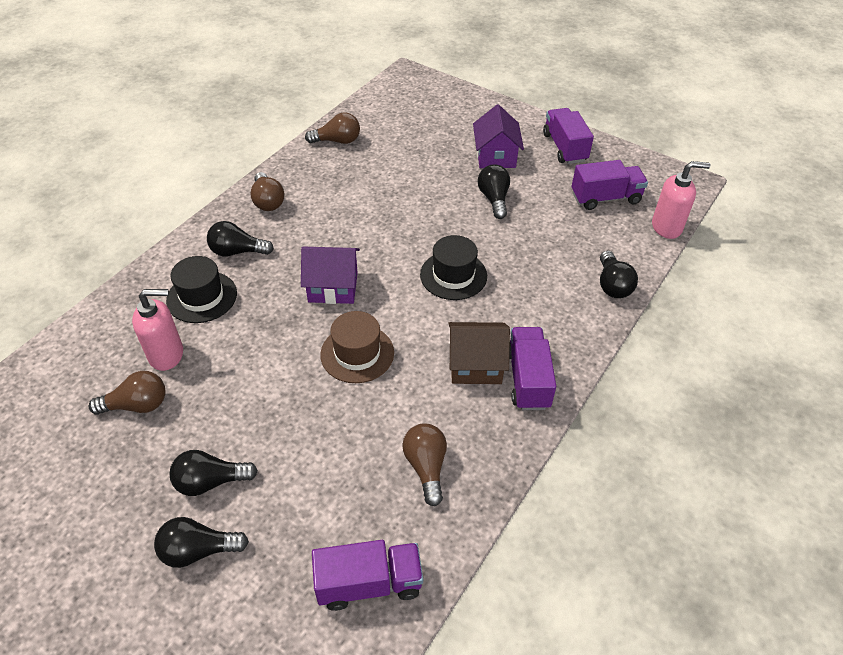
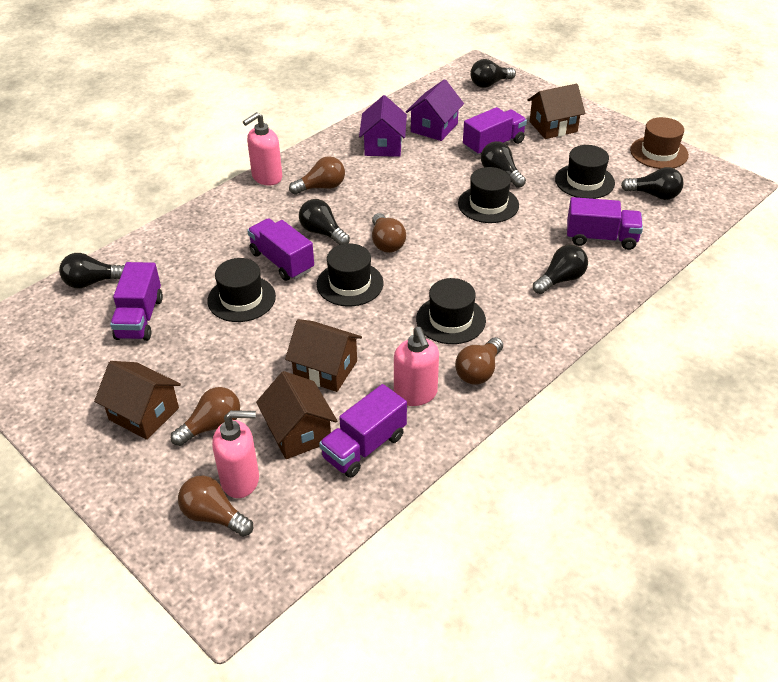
black hat: [166,256,237,323] [420,235,487,300] = 2 -> [207,258,276,322] [317,244,384,306] [416,278,486,344] [458,167,519,223] [555,145,615,199] = 5
black light bulb: [154,517,249,568] [169,450,258,496] [207,221,274,256] [478,164,510,219] [600,251,638,298] = 5 -> [59,253,124,289] [299,199,350,245] [470,59,516,88] [481,141,526,188] [533,245,588,294] [621,167,683,200] = 6
brown house: [448,322,510,384] = 1 -> [94,361,181,440] [256,371,338,459] [285,319,362,392] [527,84,585,139] = 4
brown light bulb: [89,371,166,415] [250,172,285,211] [305,112,360,144] [402,423,447,506] = 4 -> [171,387,240,446] [178,476,253,537] [289,156,345,194] [372,213,406,253] [455,337,503,385] = 5
pink soap dispenser: [132,289,183,371] [652,161,710,239] = 2 -> [212,410,259,498] [243,112,282,185] [394,327,439,406] = 3
purple truck: [312,540,423,611] [509,327,556,410] [543,108,594,164] [572,160,648,210] = 4 -> [110,262,163,341] [247,218,314,281] [319,384,407,478] [463,107,527,156] [567,197,643,250] = 5

